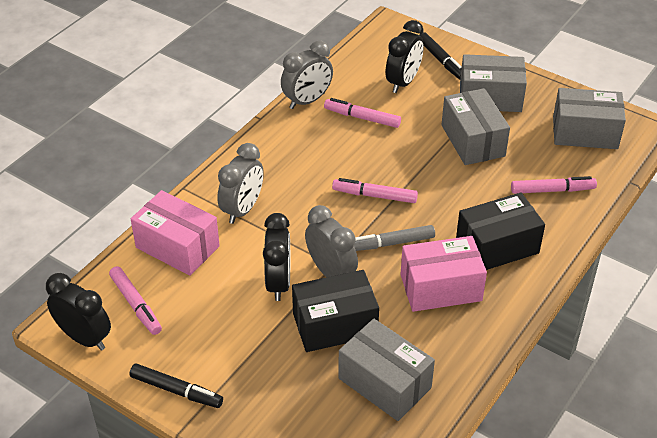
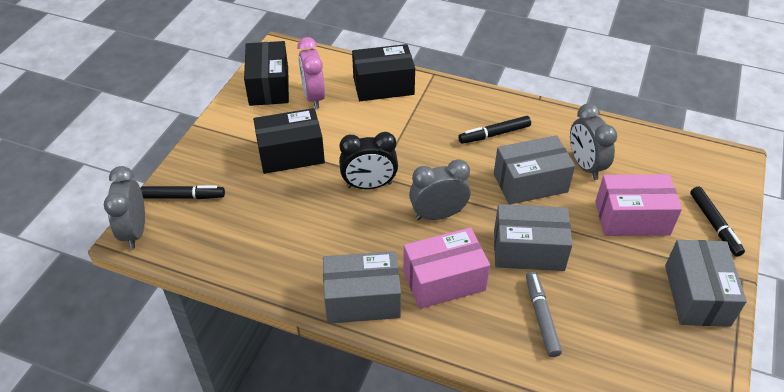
black box: [292,270,379,352] [456,193,545,270] = 2 -> [244,41,289,106] [253,108,325,174] [352,44,415,101] = 3
black clock: [46,273,111,350] [263,213,290,301] [386,20,424,93] = 3 -> [339,132,398,189] = 1
black marker: [129,364,223,408] [419,32,462,80] = 2 -> [140,185,225,199] [458,116,531,144] [690,187,745,257] = 3
pink clock: none = 0 -> [297,37,325,109] = 1
pink marker: [109,266,162,335] [324,98,401,128] [332,178,418,203] [511,176,597,194] = 4 -> none = 0

